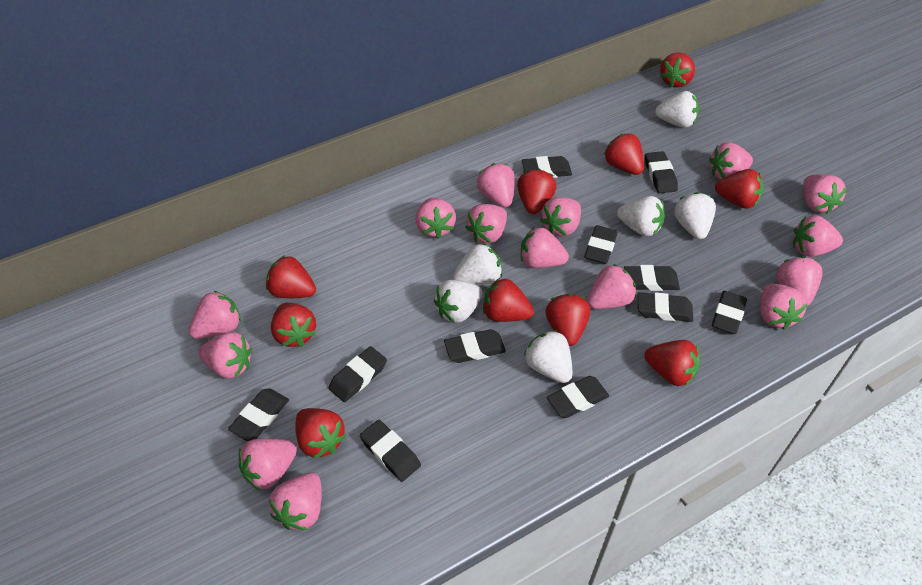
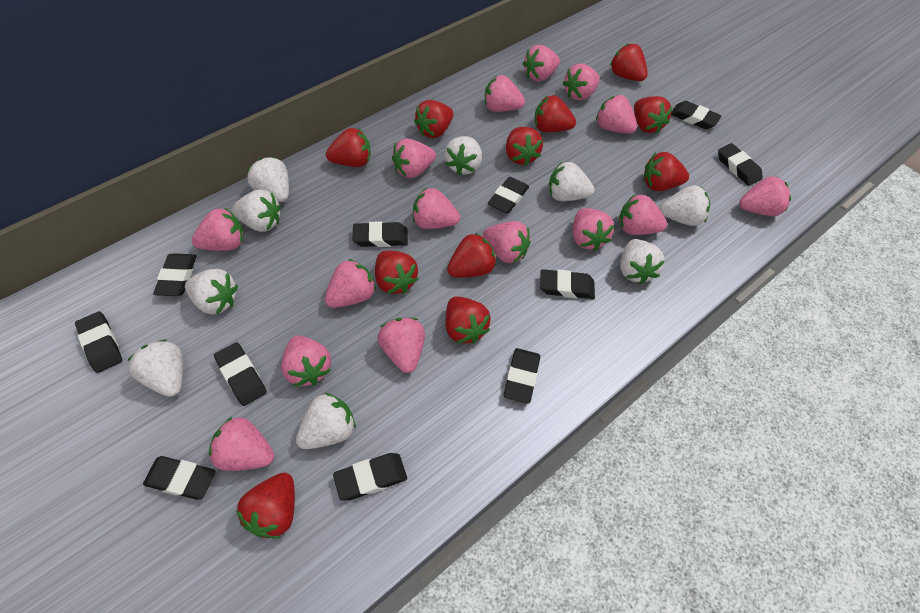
red strawberry: [266,255,316,298] [271,303,316,347] [295,408,346,459] [483,277,534,322] [517,169,557,214] [545,294,590,346] [604,133,644,175] [644,340,700,386] [660,53,695,87] [715,169,764,209] = 10 -> [236,473,295,539] [326,128,371,167] [375,251,419,294] [414,100,454,138] [446,297,491,344] [447,233,497,277] [506,127,543,166] [534,95,576,132] [610,44,648,81] [634,96,672,133] [643,152,689,191] = 11
white strawberry: [434,280,483,323] [453,243,502,286] [524,330,572,383] [617,196,665,236] [655,91,699,128] [674,192,716,239] = 6 -> [127,340,183,397] [185,269,238,315] [232,190,281,232] [247,157,289,202] [296,393,356,449] [444,136,482,175] [549,161,594,201] [620,239,665,284] [660,185,710,226] = 9

